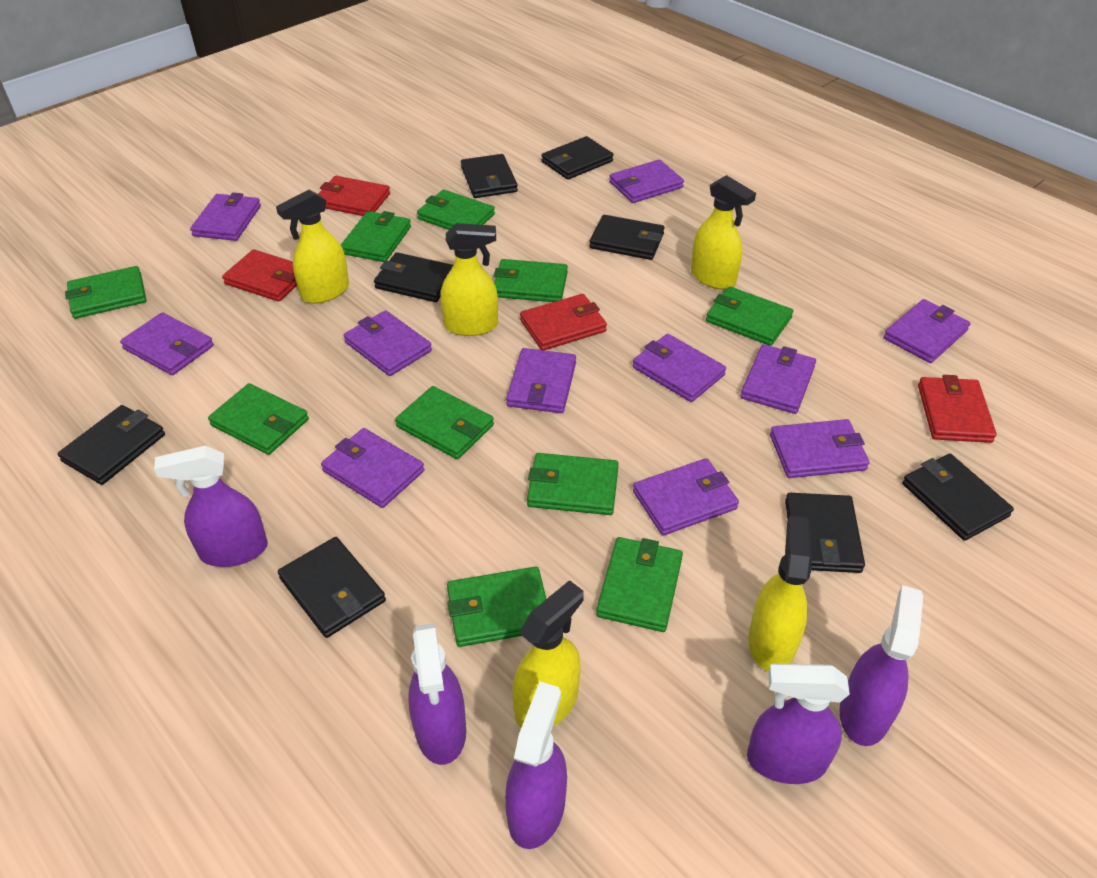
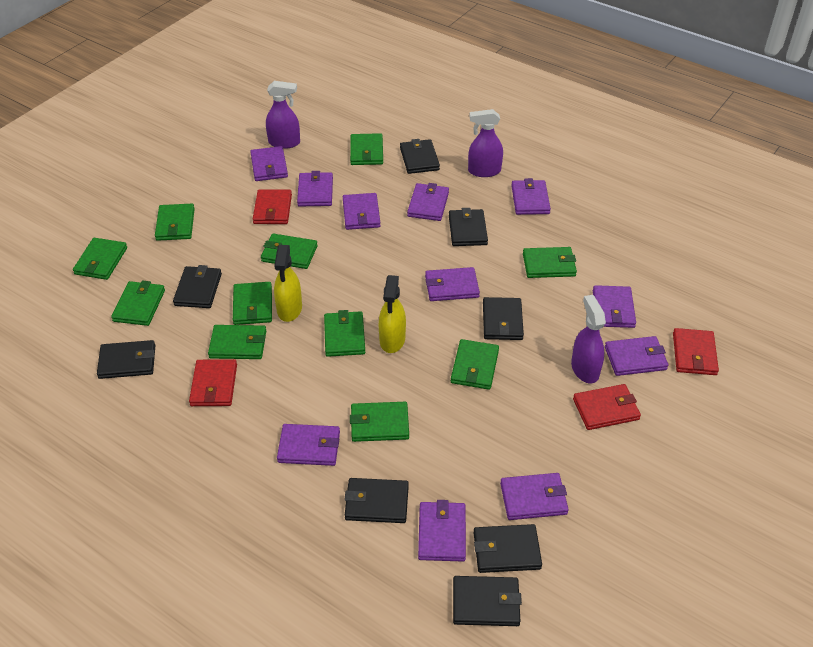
green wallet: [65,266,146,319] [208,383,309,455] [341,211,411,262] [395,386,494,459] [417,190,495,230] [447,567,546,647] [494,259,568,302] [527,453,619,515] [596,537,683,632] [706,287,793,346] = 10 -> [73,238,127,280] [111,281,165,326] [155,204,195,241] [208,325,266,359] [233,282,272,325] [261,234,318,269] [324,310,365,357] [350,133,383,165] [350,402,409,442] [451,339,499,390] [523,247,577,278] = 11
purple spray bottle: [154,446,268,567] [408,623,466,765] [505,681,567,849] [747,664,850,784] [839,585,923,746] = 5 -> [266,81,300,149] [468,109,503,177] [571,295,606,384] = 3
yellow spray bottle: [276,190,349,304] [440,223,498,336] [512,580,584,728] [691,175,756,290] [748,516,812,671] = 5 -> [274,245,302,322] [379,275,406,353] = 2

